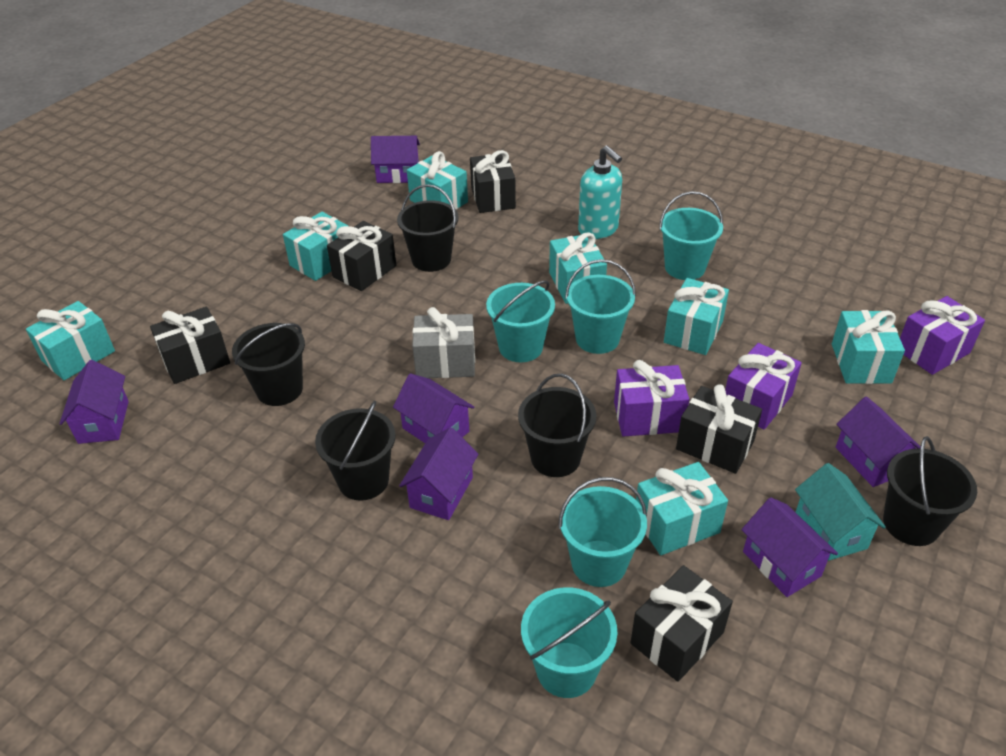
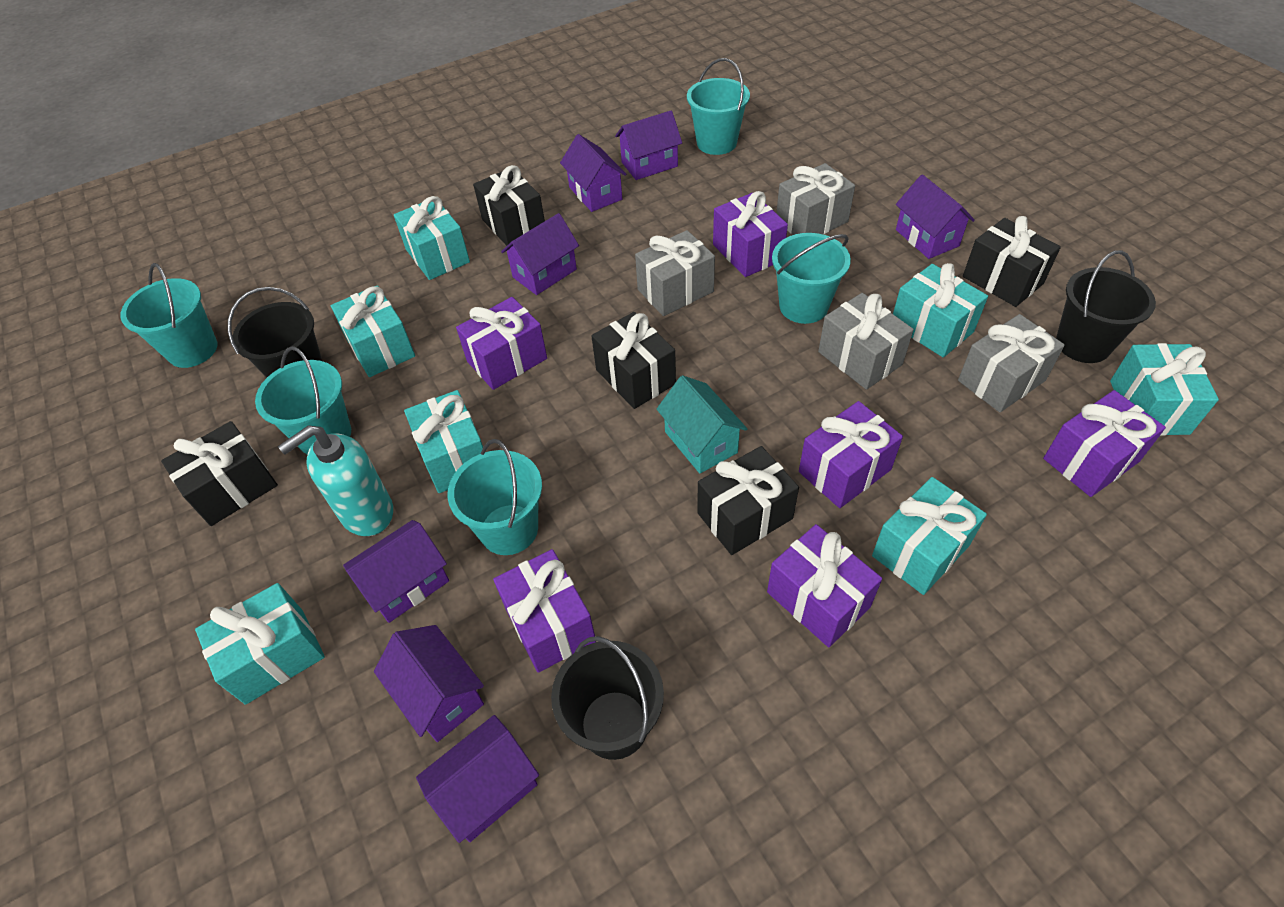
black bucket: [232,323,305,406] [315,401,395,501] [397,184,458,272] [518,374,596,477] [883,436,977,546] = 5 -> [228,287,322,378] [551,636,664,760] [1056,250,1156,363] = 3
grey gift: [412,307,475,378] = 1 -> [635,230,715,316] [776,163,855,235] [818,293,914,390] [958,314,1065,412] = 4
purple gift: [614,360,689,436] [725,343,802,430] [900,296,985,375] = 3 -> [456,297,547,390] [493,549,596,673] [713,191,788,277] [767,524,882,647] [799,401,903,508] [1043,390,1166,497] = 6
purple house: [59,360,129,444] [371,136,420,183] [393,373,474,443] [399,427,478,520] [741,497,838,597] [836,396,920,487] = 6 -> [343,520,449,623] [374,625,484,742] [416,715,539,843] [501,213,579,295] [560,134,626,212] [615,111,682,180] [896,174,975,259] = 7

